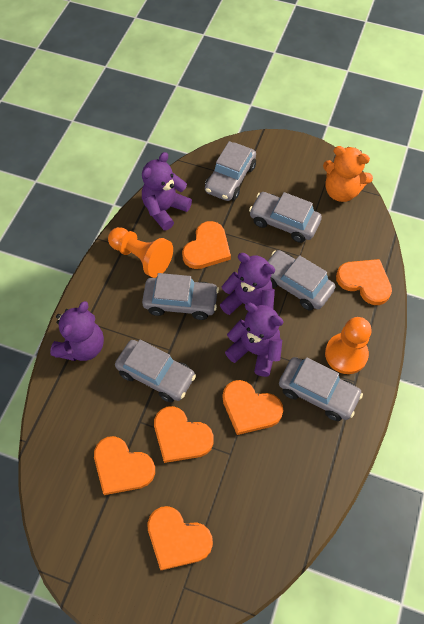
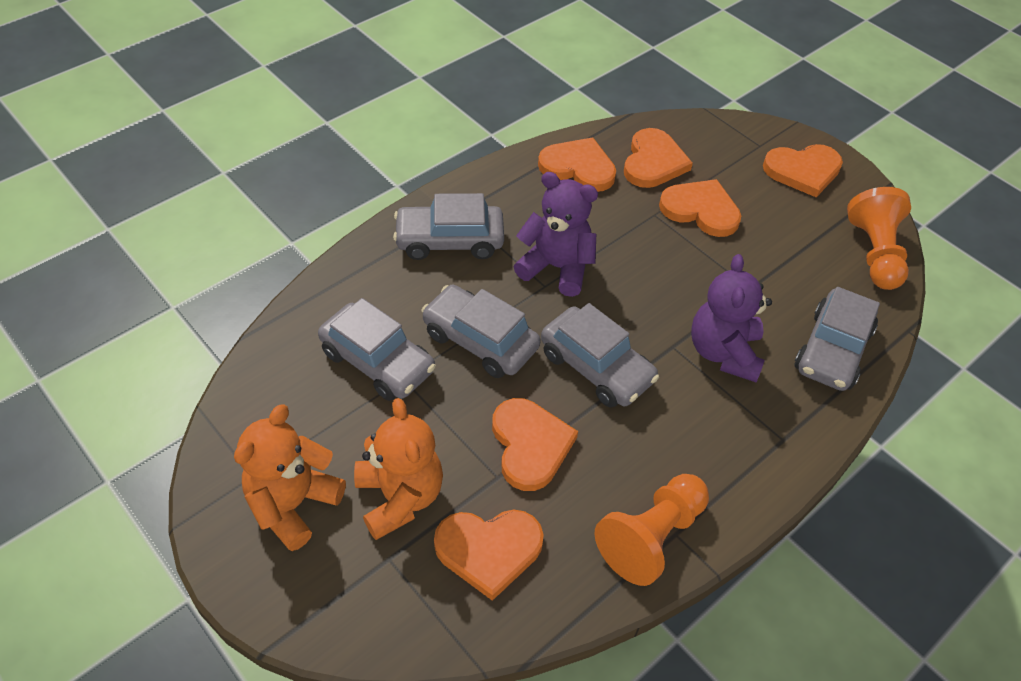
grey car: [115,340,196,402] [142,273,219,320] [205,141,256,201] [249,192,322,243] [268,250,335,311] [279,357,363,421] = 6 -> [318,298,436,401] [393,193,504,260] [422,285,541,378] [541,303,659,408] [795,287,880,391] = 5
orange teddy bear: [323,146,373,202] = 1 -> [234,404,346,551] [354,398,443,540] = 2
purple teddy bear: [50,301,104,361] [142,152,192,230] [220,253,275,315] [225,303,284,377] = 4 -> [514,172,598,297] [691,254,772,382] = 2

